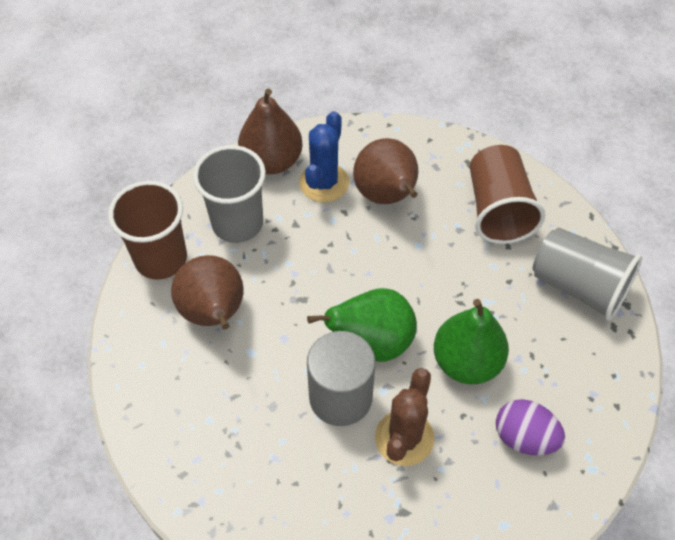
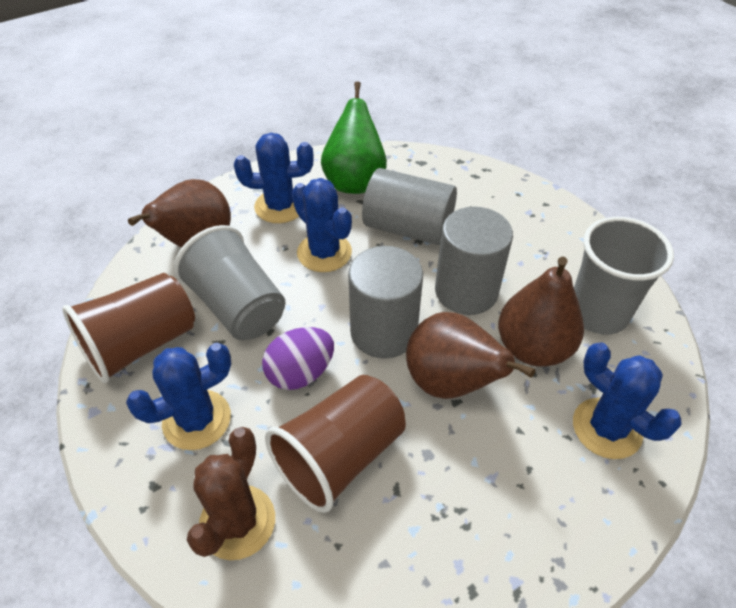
blue cactus: [299,111,349,202] = 1 -> [126,343,231,450] [234,133,313,223] [292,178,352,272] [573,342,682,459] = 4
green pear: [307,288,417,362] [434,299,509,384] = 2 -> [321,81,387,194] = 1
grey cylinder: [307,331,376,426] = 1 -> [348,246,423,359] [362,168,457,245] [435,207,513,315] = 3

